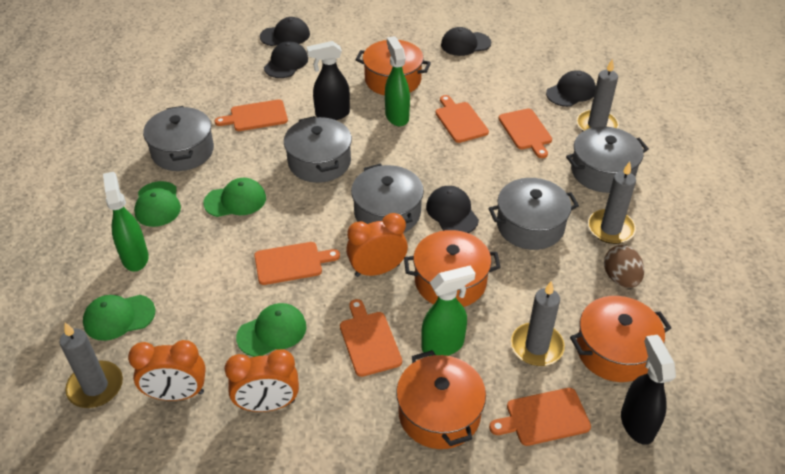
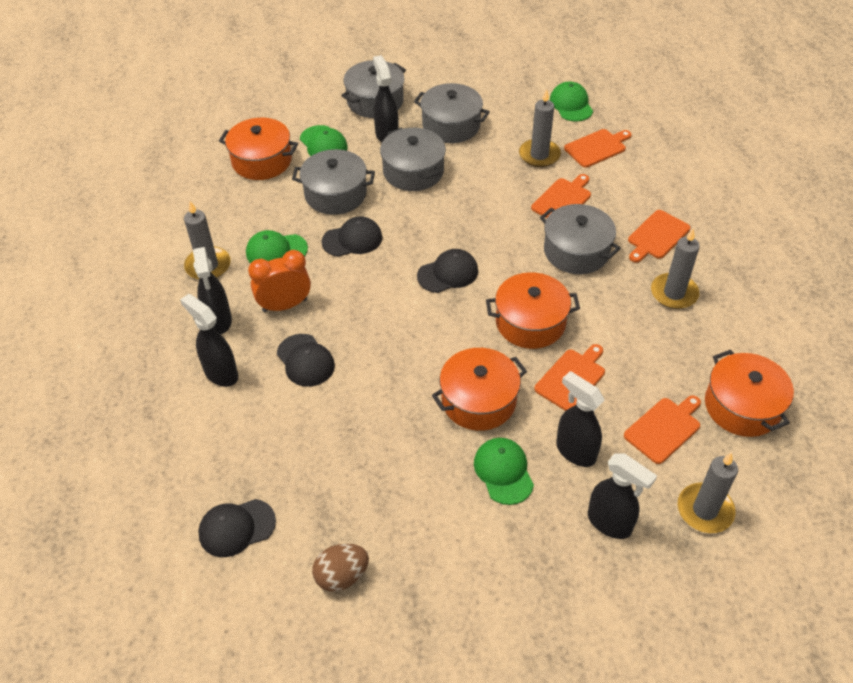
black cap: [260,17,310,46] [264,41,308,78] [426,186,479,233] [441,27,491,56] [546,70,596,107] = 5 -> [198,499,276,557] [277,334,335,387] [321,216,382,257] [417,249,478,293] = 4
black spray bottle: [307,41,350,120] [621,335,676,445] = 2 -> [180,294,238,387] [193,247,232,334] [373,55,399,142] [556,371,605,467] [588,454,657,539] = 5
green spray bottle: [103,172,149,272] [385,36,410,126] [421,265,476,356] = 3 -> none = 0
orange clock: [128,340,206,401] [225,349,299,412] [346,213,408,277] = 3 -> [248,250,311,312] = 1
orange cutting board: [215,99,288,131] [254,242,340,285] [340,299,402,377] [435,95,489,143] [489,388,591,446] [499,109,552,158] = 6 -> [531,174,591,218] [534,344,605,411] [564,129,632,168] [624,395,701,464] [628,210,691,263] = 5

